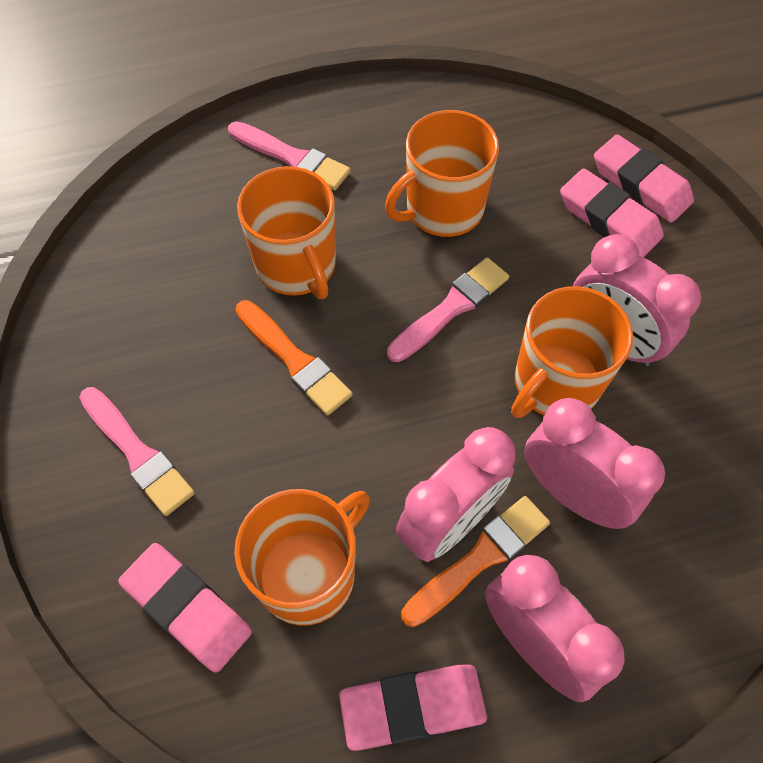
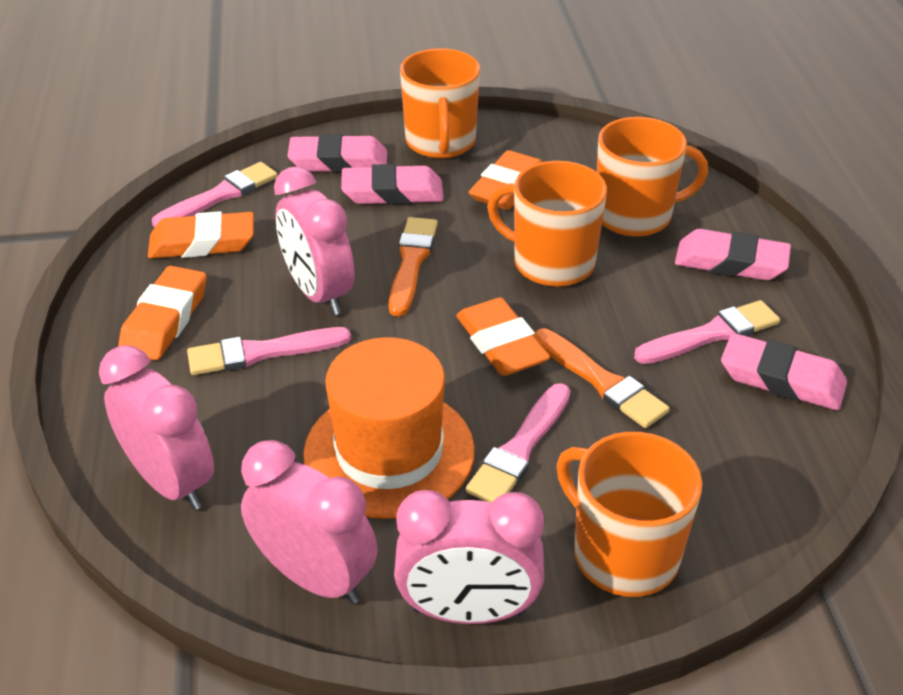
orange eraser: none = 0 -> [118,266,207,360] [148,211,254,259] [456,297,550,376] [469,150,542,210] = 4
orange hat: none = 0 -> [303,337,475,519] = 1
pink brush: [79,387,195,516] [228,121,351,190] [387,258,509,362] = 3 -> [152,162,278,227] [187,327,351,375] [466,383,571,503] [634,300,780,364] = 4

